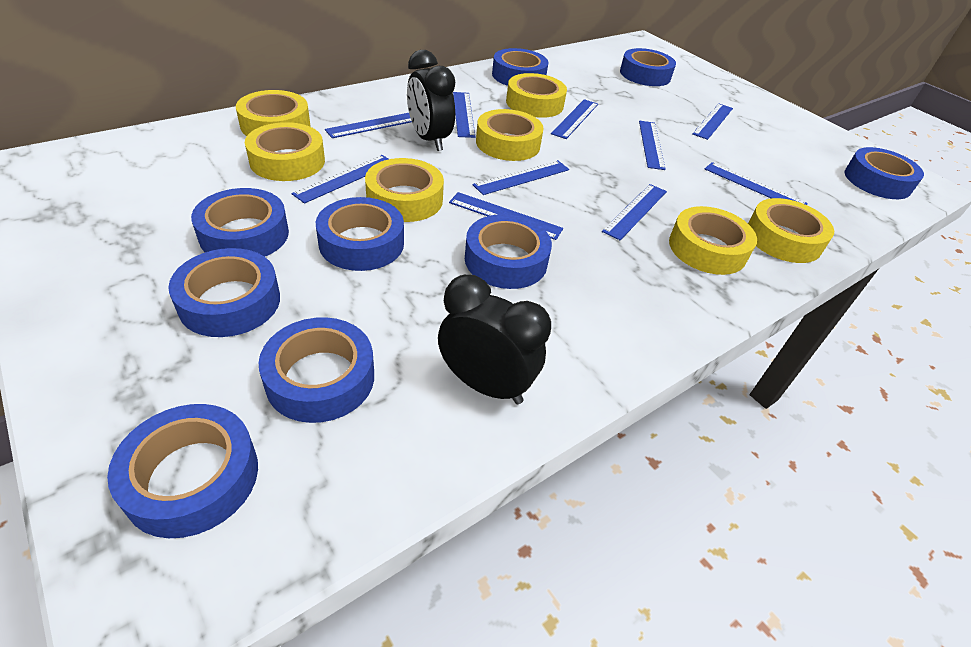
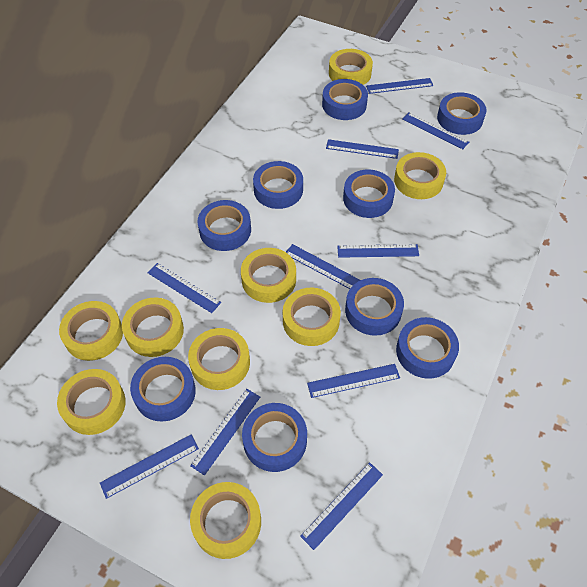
black clock: [407,50,455,151] [438,275,551,404] = 2 -> none = 0
yellow tape: [236,90,310,136] [245,122,325,181] [365,158,444,222] [476,109,544,161] [506,73,567,118] [669,206,757,275] [748,198,834,263] = 7 -> [57,369,126,435] [59,301,123,361] [122,298,184,357] [188,328,250,390] [190,482,261,559] [241,248,296,303] [283,288,341,346] [329,49,373,85] [394,152,446,199] = 9

